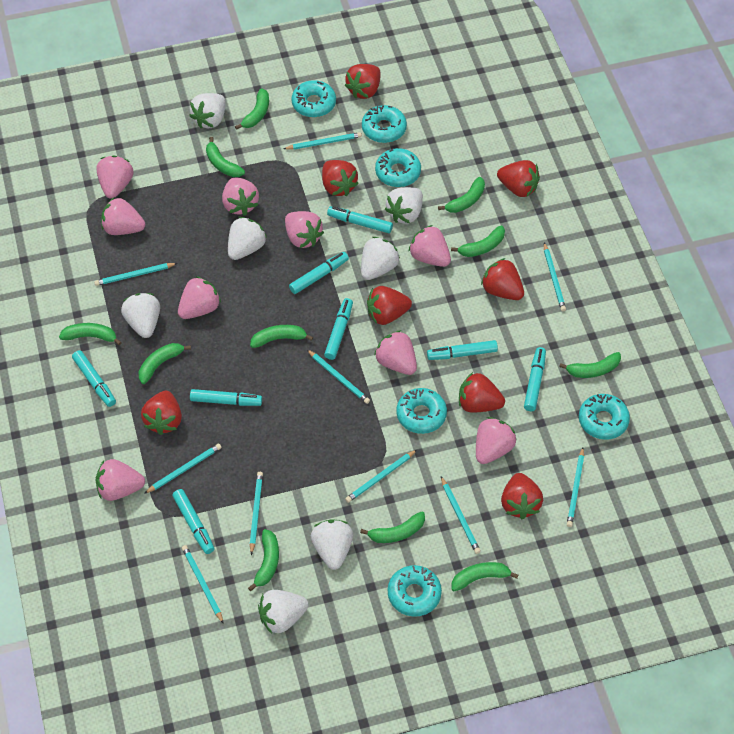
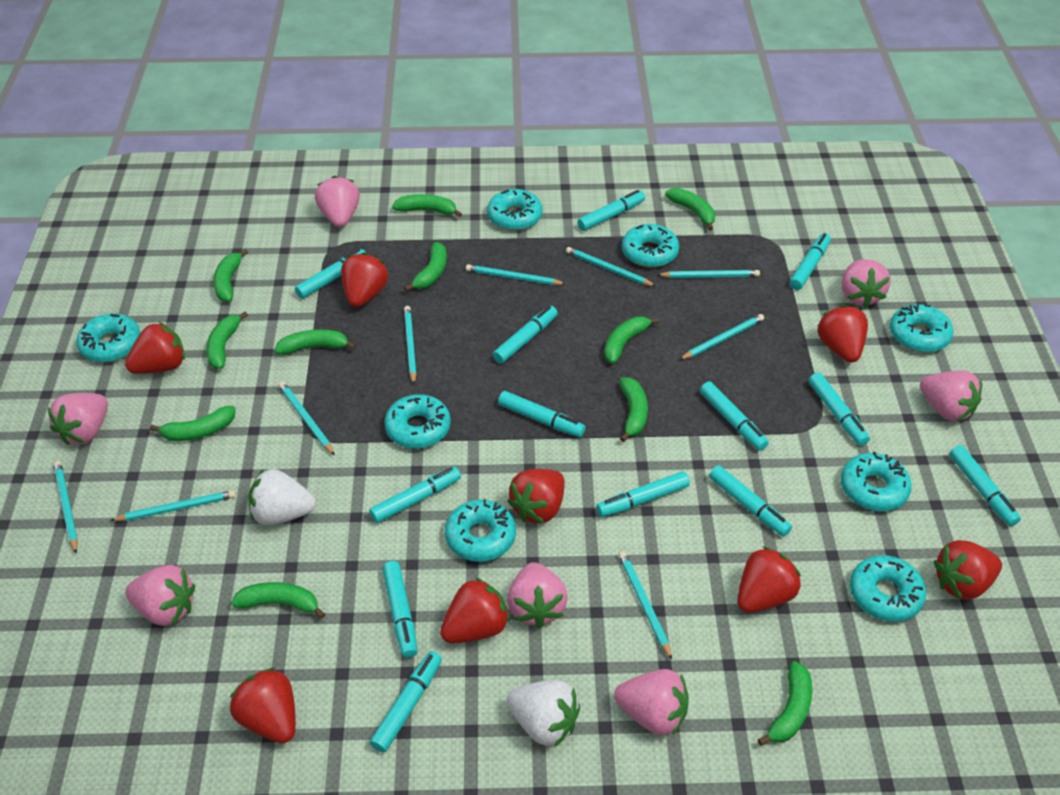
pink strawberry: [96,155,133,199] [96,459,145,501] [101,198,145,235] [178,276,221,319] [222,177,259,216] [285,211,324,248] [374,330,417,375] [409,225,451,267] [476,417,516,464] = 9 -> [48,393,108,445] [125,565,195,626] [315,176,360,227] [507,562,568,628] [614,669,689,736] [842,259,890,308] [920,371,982,422] = 7
turquoise donut: [291,80,336,117] [362,105,407,143] [375,148,421,187] [388,565,442,617] [396,388,447,434] [579,394,630,440] = 6 -> [76,314,141,362] [384,394,451,449] [445,499,516,562] [487,189,543,231] [622,224,679,267] [841,452,912,511] [850,555,926,622] [890,304,953,352] = 8
turquoise marker: [72,350,116,407] [172,489,214,554] [190,389,262,406] [289,252,349,294] [324,298,353,360] [327,206,393,233] [427,340,498,360] [524,347,546,411] = 8 -> [295,249,366,299] [369,467,461,523] [370,651,442,753] [382,561,418,658] [493,306,558,364] [498,391,585,437] [577,190,645,231] [596,471,690,517] [700,381,769,451] [709,465,792,537] [789,233,831,290] [809,372,870,446] [949,445,1021,526] = 13
turquoise pencil: [94,263,177,286] [144,444,222,494] [182,545,224,624] [250,472,263,555] [284,132,362,150] [307,349,370,404] [345,450,417,503] [441,477,481,554] [544,243,566,311] [567,448,584,527] = 10 -> [54,461,78,553] [110,490,236,521] [279,381,335,456] [404,306,417,384] [466,264,566,285] [566,247,655,286] [619,551,672,660] [657,270,760,278] [679,314,764,360] = 9
white strawberry: [121,293,160,338] [189,93,226,128] [228,217,267,260] [258,590,309,634] [311,519,353,570] [361,237,400,280] [385,187,423,224] = 7 -> [248,469,316,525] [507,680,580,747] = 2

